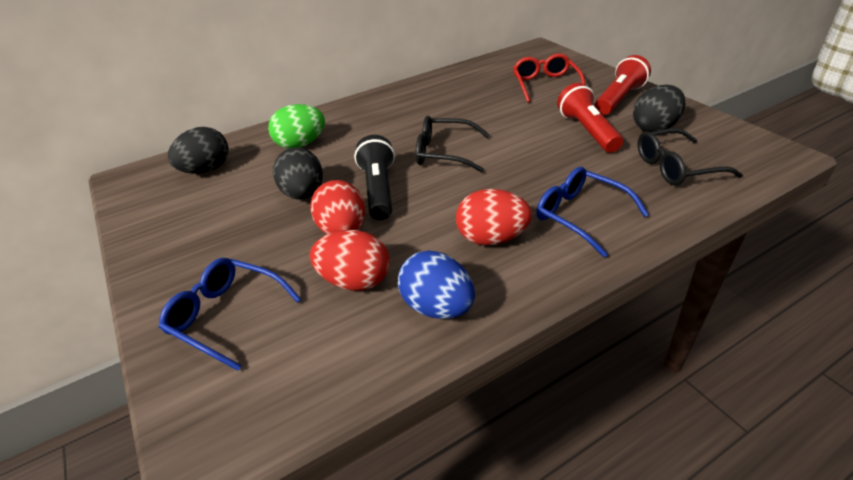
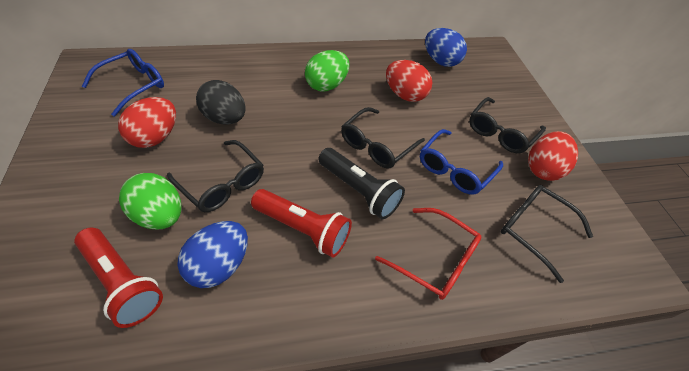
black egg: [168,127,229,174] [273,147,323,200] [633,85,685,132] = 3 -> [196,80,246,125] = 1
black glasses: [416,116,490,173] [638,128,743,186] = 2 -> [167,140,264,212] [341,107,425,168] [469,97,546,153] [501,185,593,283] = 4
blue egg: [398,250,475,319] = 1 -> [177,221,248,288] [425,28,467,67] = 2
green egg: [268,104,325,149] = 1 -> [119,173,181,230] [305,50,350,91] = 2

